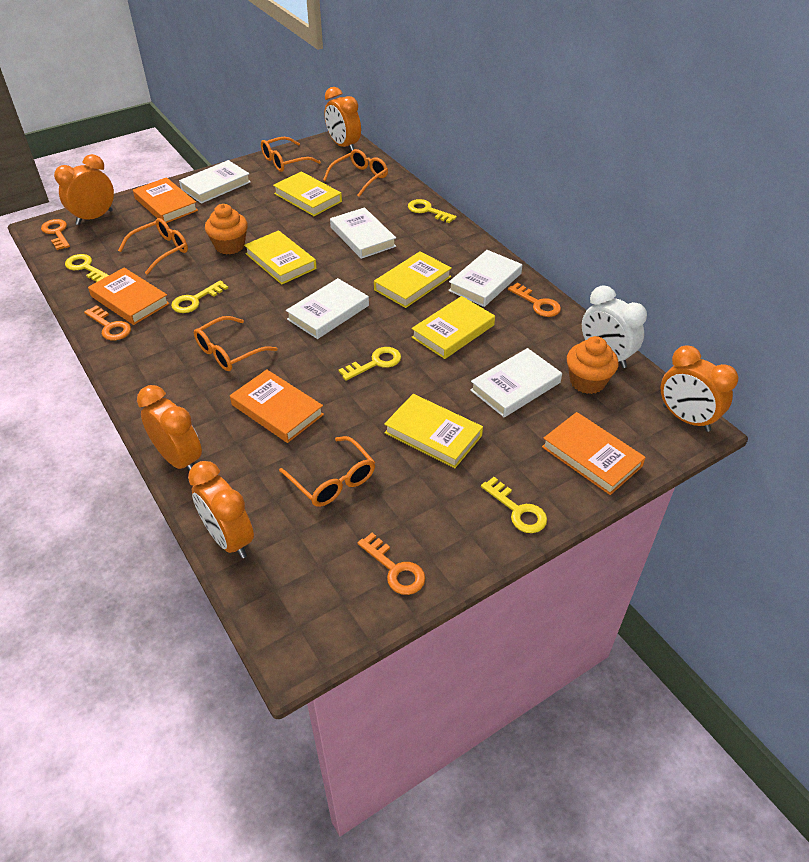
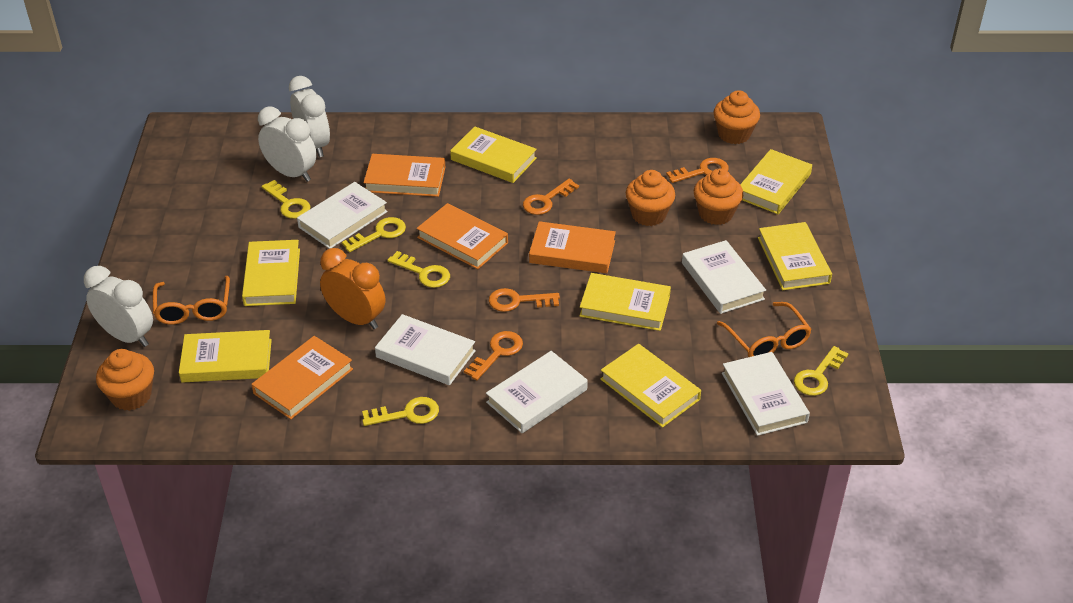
orange clock: [54,154,114,225] [137,385,202,471] [188,461,254,558] [324,87,361,151] [661,345,738,432] = 5 -> [320,248,385,329] = 1
orange cupcake: [205,204,248,255] [567,336,619,394] = 2 -> [96,349,154,411] [626,170,675,226] [694,169,743,225] [713,90,760,144] = 4
orange glasses: [118,218,188,275] [194,316,278,371] [261,137,321,172] [279,436,375,507] [323,149,388,197] = 5 -> [153,276,230,325] [717,302,812,357] = 2
white clock: [582,285,647,368] = 1 -> [84,266,153,347] [258,107,317,182] [289,76,330,157] = 3
yellow book: [244,230,317,285] [273,171,342,216] [374,251,452,308] [384,394,483,468] [412,296,495,359] = 5 -> [179,330,272,383] [242,240,300,306] [450,126,537,183] [579,273,671,331] [600,344,701,428] [740,149,812,214] [758,222,832,290] = 7

